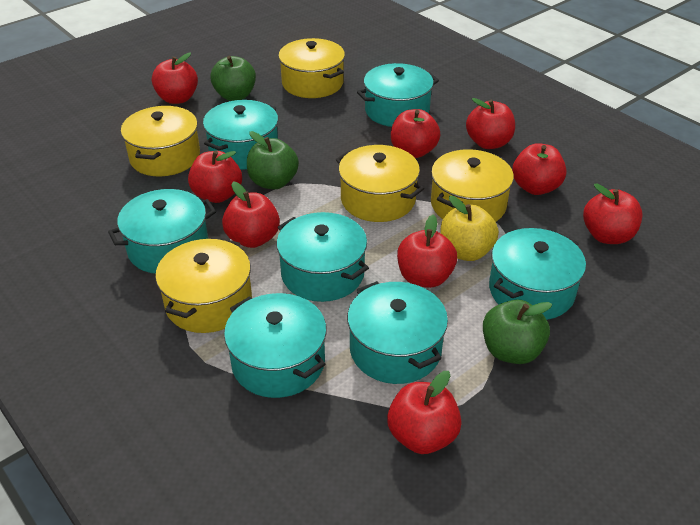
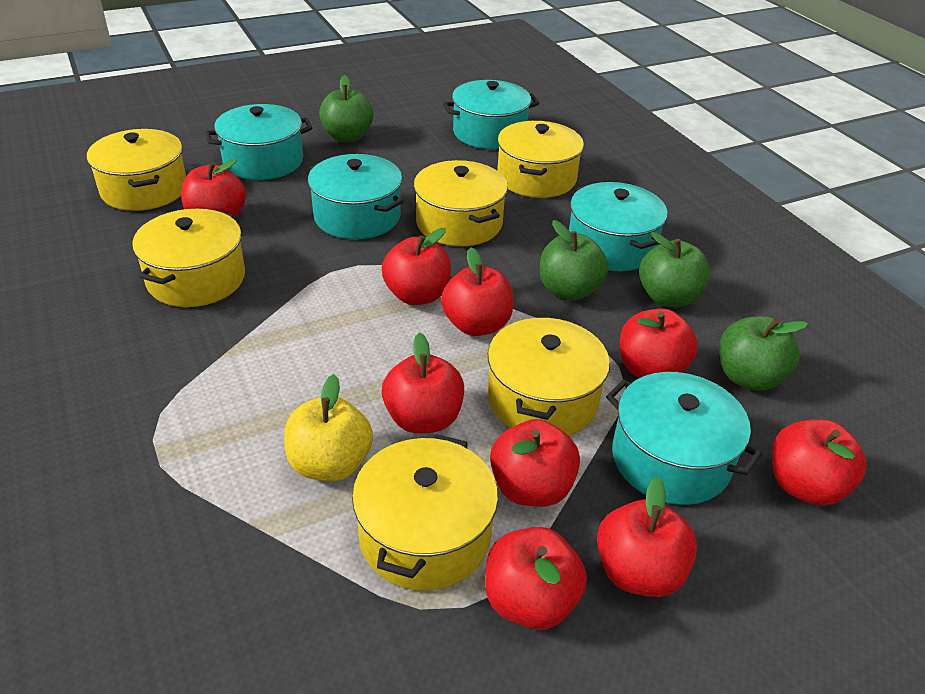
green apple: [210,56,256,101] [247,131,299,189] [483,300,552,364] = 3 -> [319,75,373,142] [540,220,608,301] [639,232,710,307] [720,316,808,391] = 4
turquoise pot: [108,189,216,274] [203,100,278,170] [224,293,327,398] [276,212,369,302] [347,281,448,384] [357,63,439,127] [489,228,586,320] = 7 -> [205,104,312,180] [308,154,404,239] [443,80,540,149] [569,182,668,271] [606,372,762,505] = 5
yellow pot: [121,106,200,176] [155,238,252,333] [278,38,345,98] [336,145,424,222] [431,149,514,222] = 5 -> [87,129,186,211] [132,209,245,307] [352,434,498,591] [414,160,508,246] [488,316,610,436] [497,121,584,198] = 6

